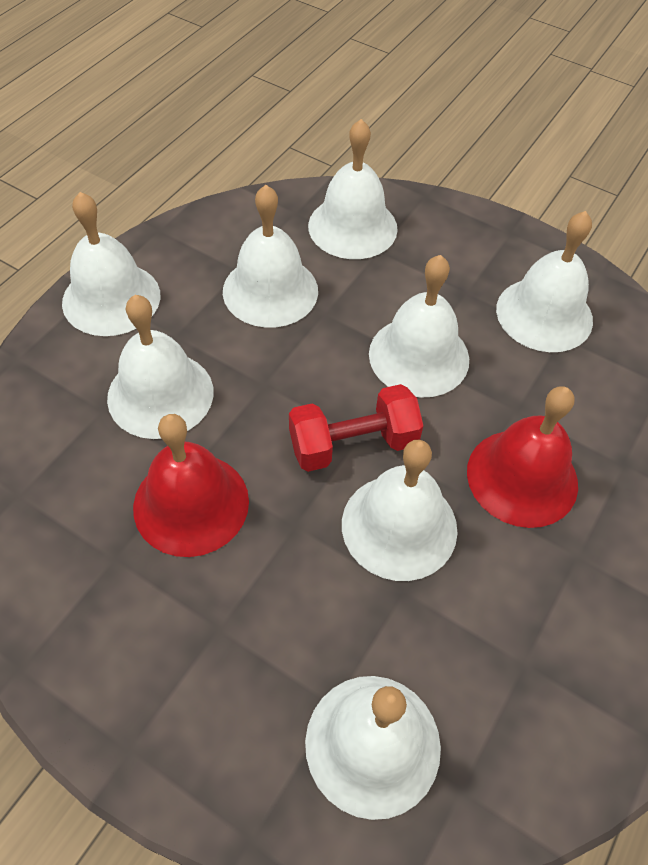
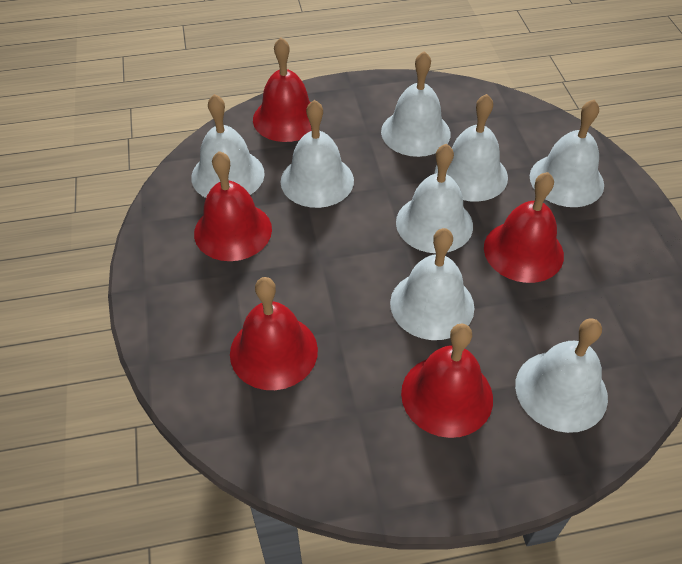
red bell: [133,414,249,557] [467,386,578,528] = 2 -> [194,151,272,261] [230,277,318,390] [253,38,312,142] [401,323,493,438] [484,172,564,283] = 5
red dumbbell: [289,384,423,472] = 1 -> none = 0

